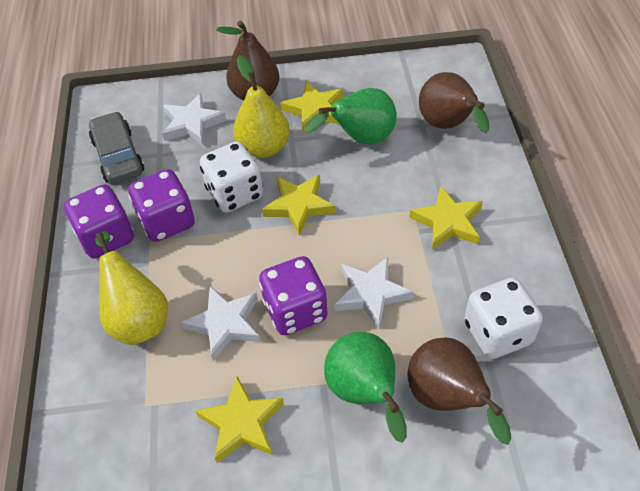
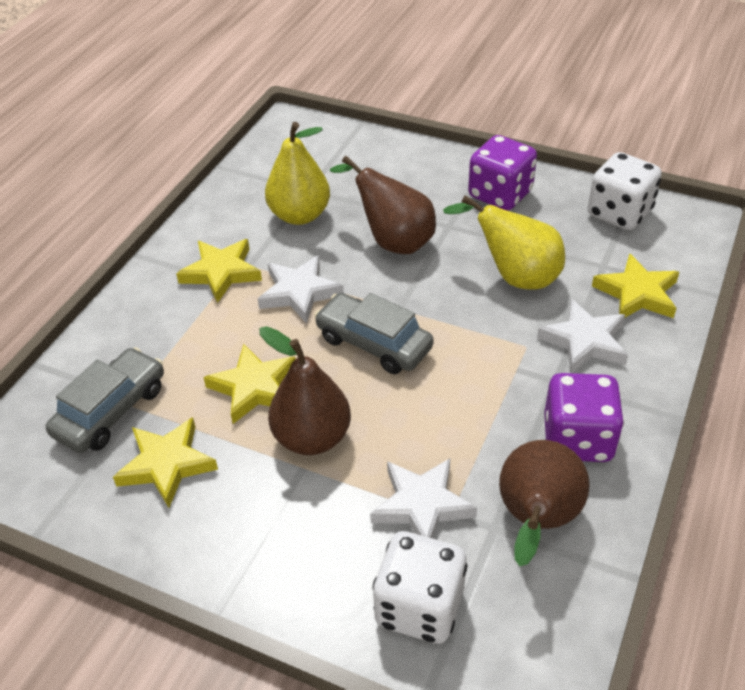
green pear: [305,88,397,145] [324,332,407,443] = 2 -> none = 0
grey car: [89,111,144,184] = 1 -> [46,347,164,453] [314,293,434,374] = 2
purple dice: [64,184,134,258] [128,169,195,242] [259,256,328,335] = 3 -> [468,135,537,211] [544,373,624,462] = 2

